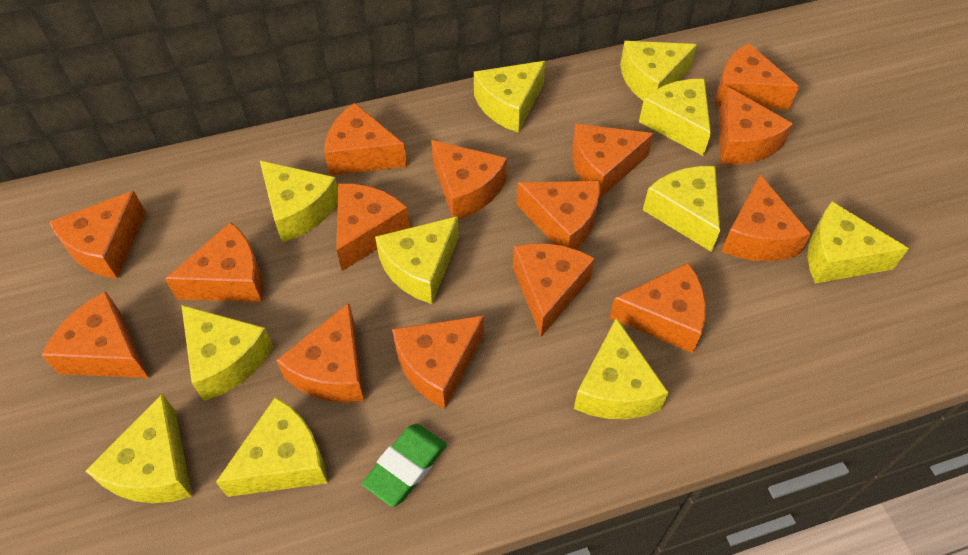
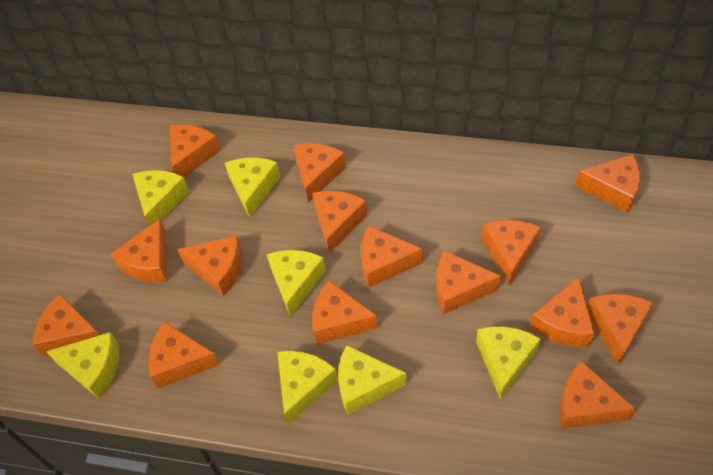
green eraser: [362,424,447,507] = 1 -> none = 0
yellow cheese: [86,394,192,503] [181,305,273,401] [216,397,328,497] [260,161,338,242] [375,216,459,304] [474,61,545,133] [574,318,669,419] [620,41,697,101] [639,79,711,156] [643,166,720,252] [808,202,909,284] = 11 -> [46,332,119,399] [132,170,189,226] [225,158,280,218] [267,250,326,317] [277,351,338,425] [338,345,407,415] [476,326,541,400] = 7

